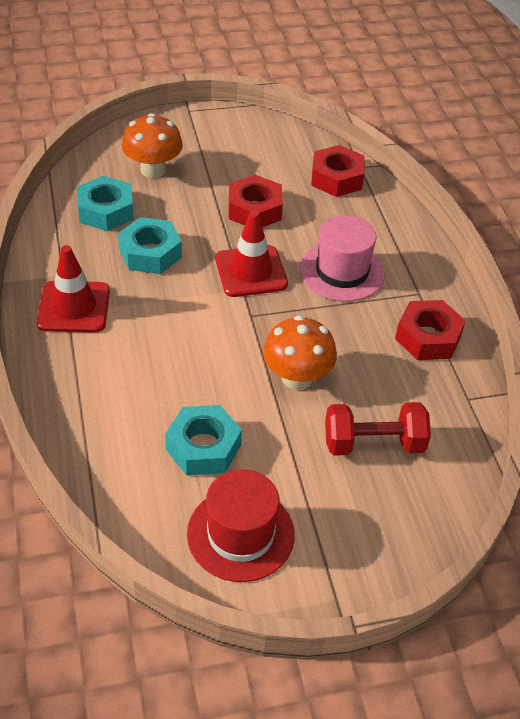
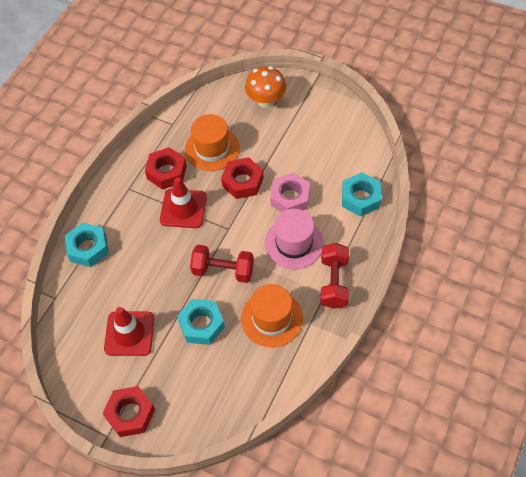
orange hat: none = 0 -> [185,114,240,171] [241,284,303,347] = 2
orange mushroom: [122,113,183,178] [263,315,337,390] = 2 -> [245,66,286,108] = 1
pink nut: none = 0 -> [270,172,310,212] = 1
red dumbbell: [325,402,431,456] = 1 -> [190,245,254,283] [320,243,349,309] = 2
red hat: [187,469,295,582] = 1 -> none = 0

